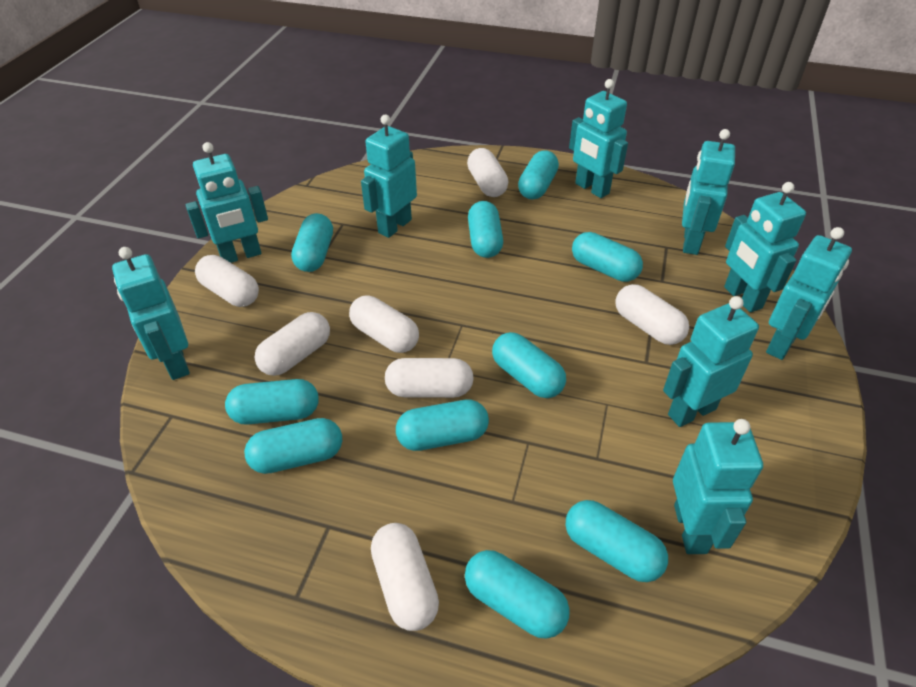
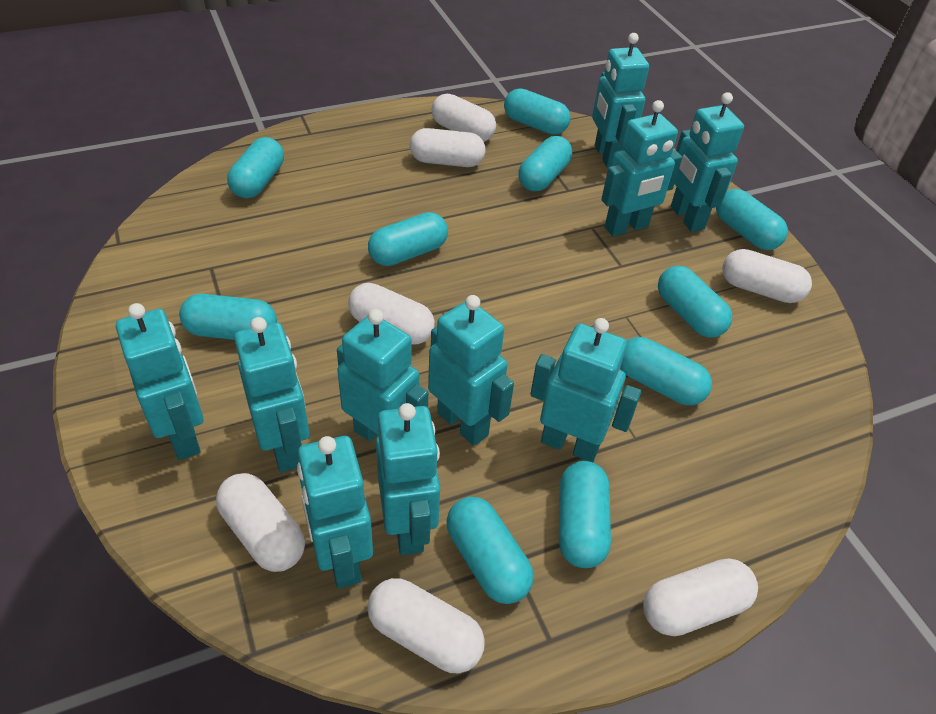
turquoise robot: [112,247,190,380] [186,142,268,263] [361,115,417,238] [569,79,628,198] [663,296,759,427] [673,419,763,554] [682,129,735,255] [724,182,806,312] [766,227,852,360] = 9 -> [116,303,204,460] [234,317,309,472] [297,436,373,589] [337,309,428,441] [376,403,440,555] [428,295,514,446] [530,318,641,462] [592,33,649,168] [601,100,682,236] [671,92,744,232] = 10

